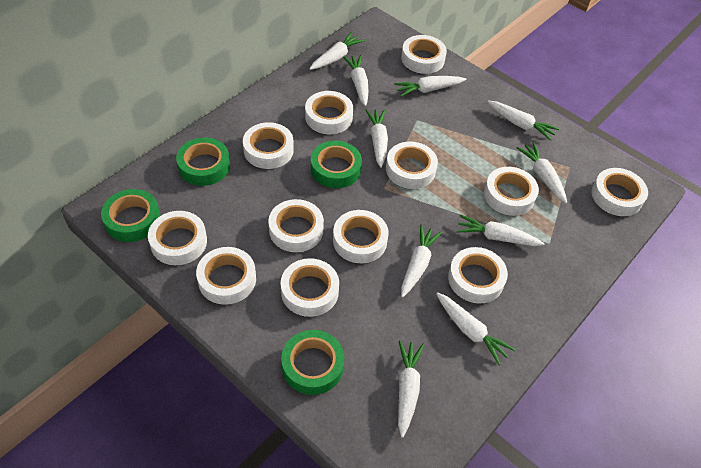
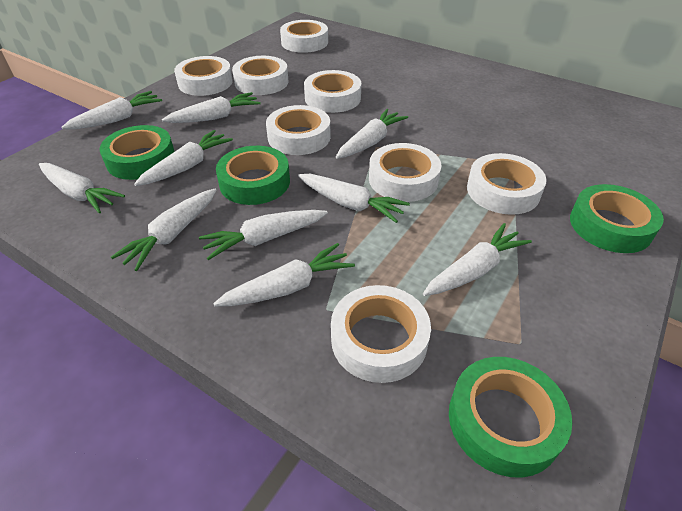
white tape: [148,211,207,265] [196,247,256,305] [243,122,294,169] [268,199,324,252] [281,258,339,317] [305,91,353,134] [333,210,389,263] [386,141,438,189] [401,35,447,74] [448,247,508,304] [484,167,539,216] [591,168,648,216] = 12 -> [174,56,233,96] [232,56,289,95] [266,105,331,155] [280,20,328,53] [304,70,361,113] [331,285,431,383] [369,143,441,202] [467,153,547,215] = 8

